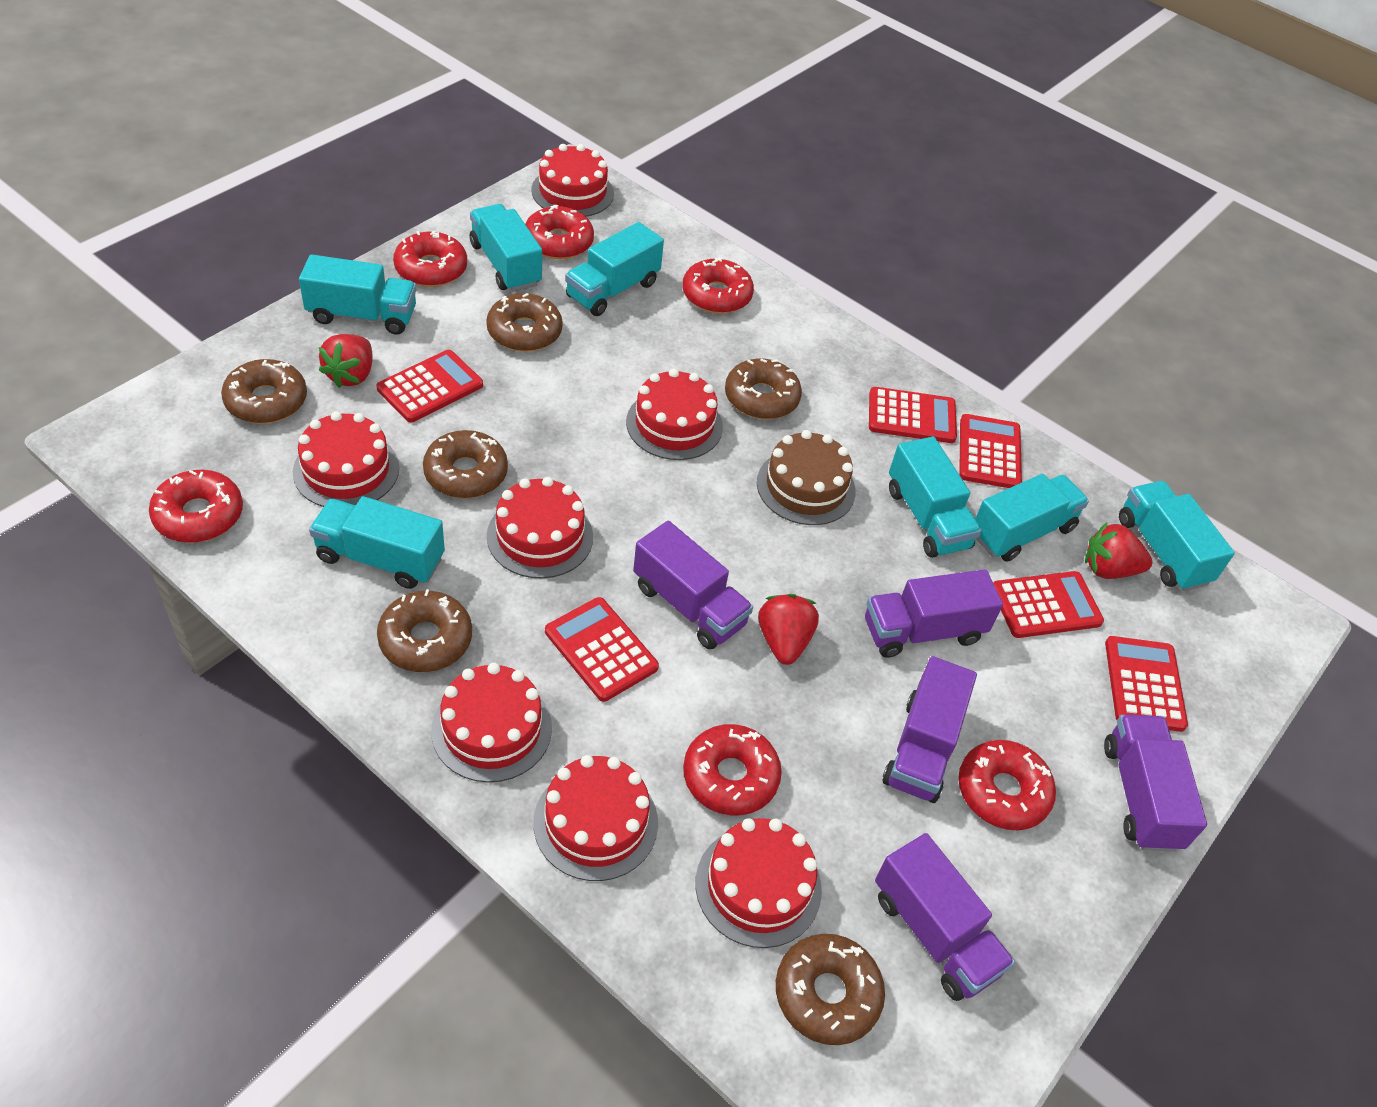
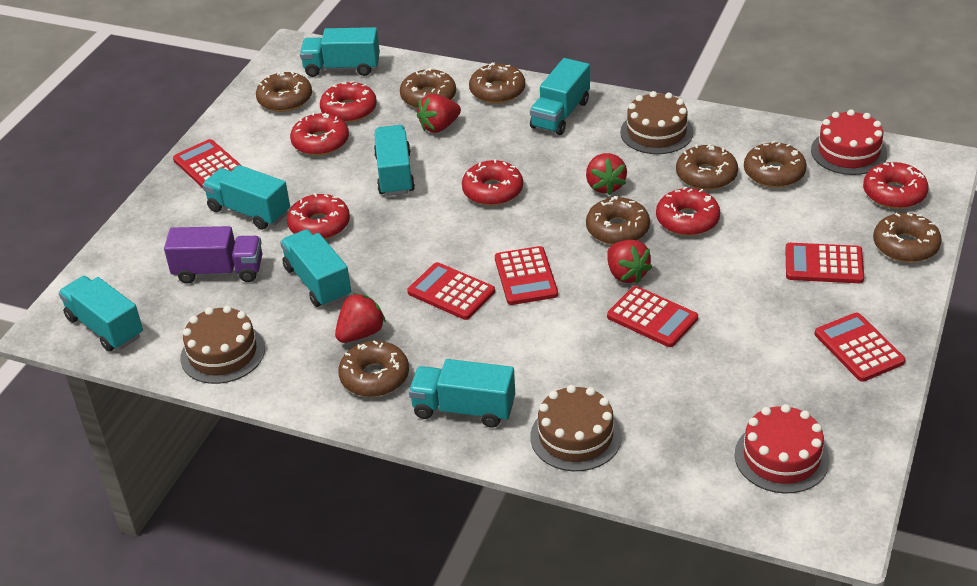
brown cake: [757,430,856,525] = 1 -> [180,305,265,384] [530,385,622,471] [620,91,693,154] = 3
brown donut: [221,359,307,423] [377,589,472,672] [423,430,508,498] [486,293,563,352] [725,359,802,419] [776,934,885,1045] = 6 -> [256,72,312,112] [338,340,409,397] [400,68,456,108] [469,62,525,104] [586,196,650,245] [676,144,738,190] [744,141,807,188] [873,213,942,262] = 8
purple truck: [633,521,753,650] [865,569,1003,658] [875,833,1015,1001] [883,656,977,803] [1104,715,1207,852] = 5 -> [164,226,262,284] = 1
red cake: [293,411,399,507] [431,663,552,782] [487,477,593,579] [531,144,614,217] [533,755,658,881] [626,369,723,460] [695,818,822,948] = 7 -> [734,404,830,494] [811,109,887,175] = 2
red strawberry: [319,334,373,388] [758,594,819,665] [1085,522,1152,579] = 3 -> [335,293,386,343] [417,94,461,133] [586,153,627,195] [607,240,652,283] = 4

